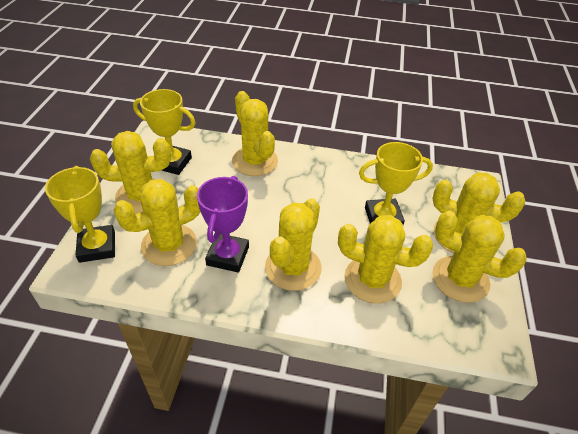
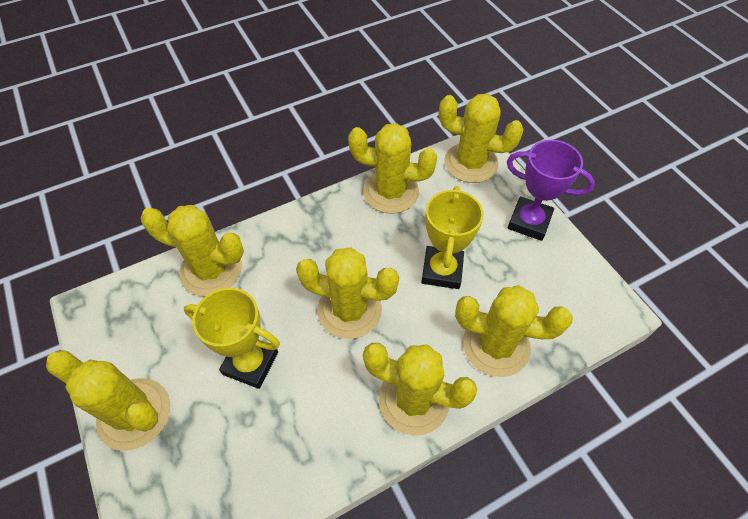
yellow trophy: [45,166,115,263] [133,89,196,175] [359,142,433,225] = 3 -> [184,288,280,389] [421,186,484,289] = 2

